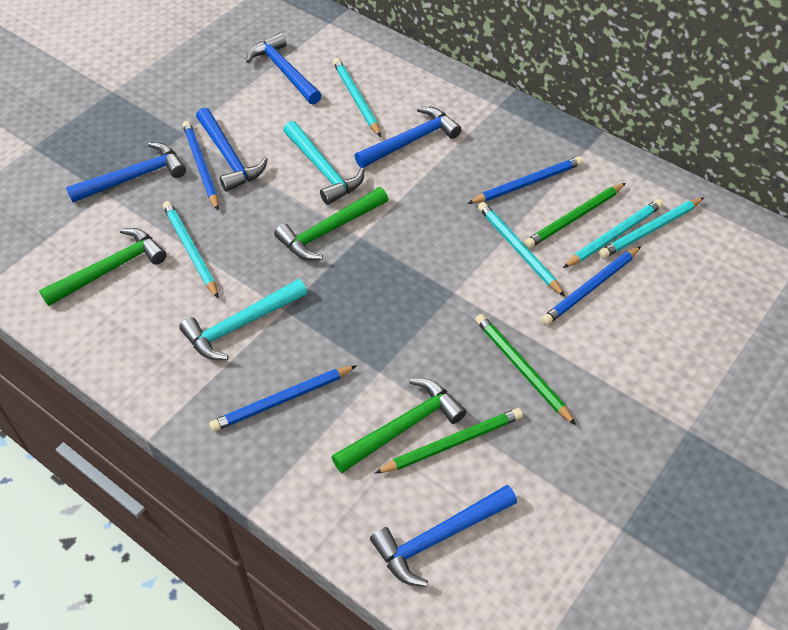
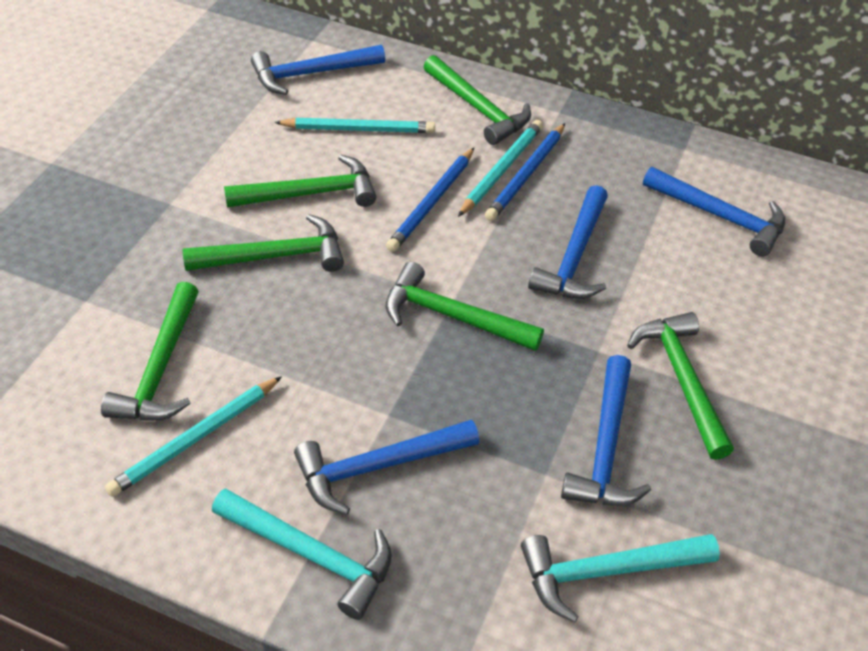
blue pencil: [182,121,219,210] [209,365,357,432] [467,156,583,204] [541,246,641,325] = 4 -> [386,148,474,252] [485,123,565,221] = 2
green hammer: [39,228,167,306] [274,187,388,260] [332,378,466,473] = 3 -> [101,282,199,421] [183,214,344,272] [224,155,376,208] [385,262,544,351] [424,55,531,145] [627,312,734,460] = 6
green pencil: [374,408,523,474] [475,314,576,425] [524,183,626,248] = 3 -> none = 0
turquoise pencil: [163,201,219,299] [333,58,381,137] [478,202,565,297] [563,199,663,268] [599,197,704,258] = 5 -> [105,376,282,497] [274,118,435,133] [458,120,543,217] = 3

